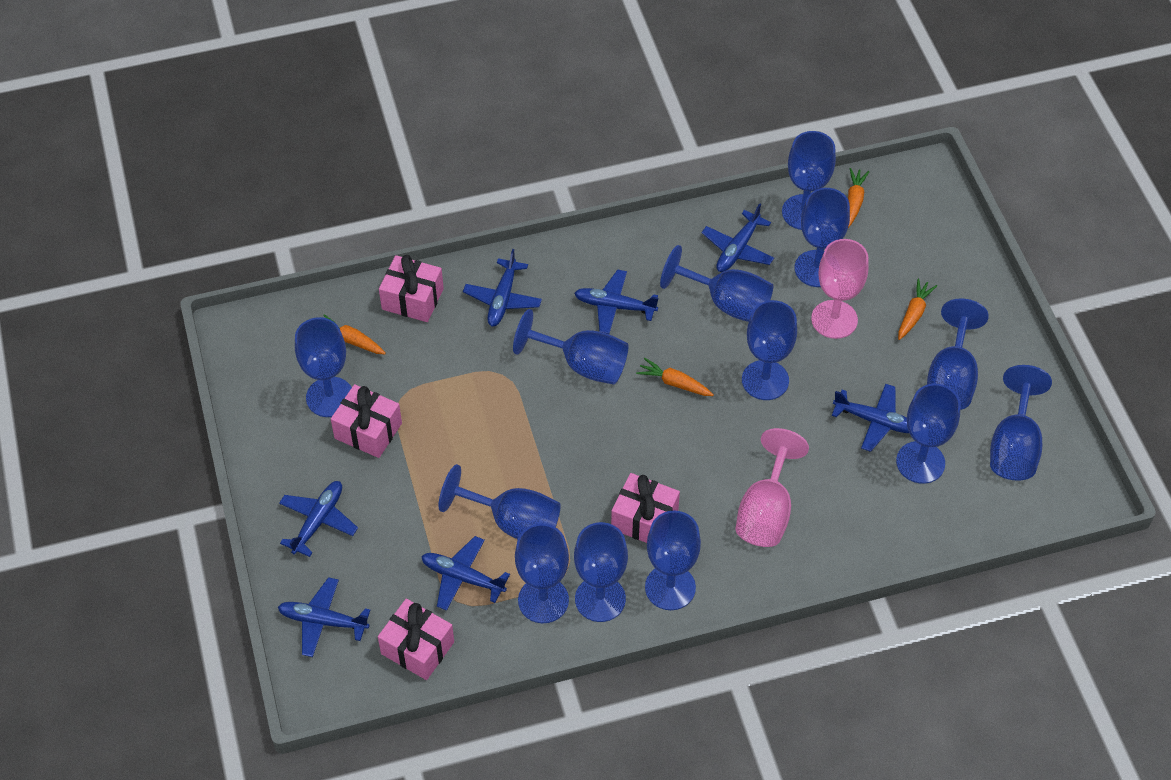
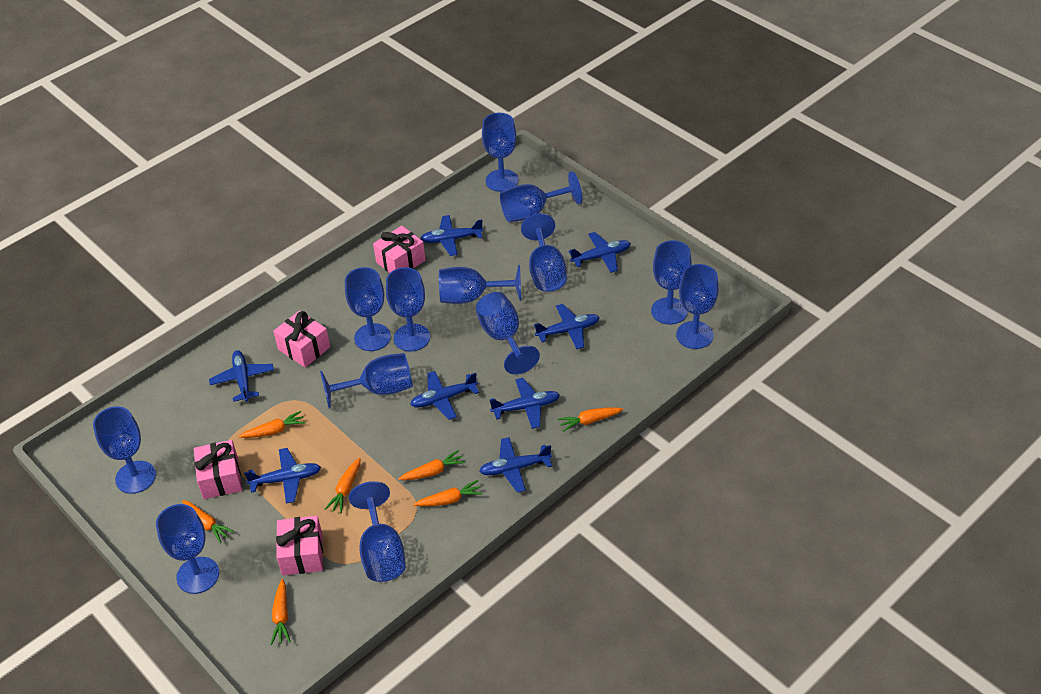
blue plane: [278,577,370,657] [279,481,358,557] [421,536,510,611] [463,249,542,327] [574,269,658,334] [702,203,774,272] [832,384,909,452] = 7 -> [209,350,274,402] [244,448,321,504] [410,371,479,420] [420,215,483,256] [479,437,552,493] [490,378,560,429] [534,304,600,349] [569,232,631,273] = 8
orange carrot: [323,314,386,354] [636,358,714,396] [848,168,869,228] [898,279,937,340] = 4 -> [182,500,234,544] [239,411,305,438] [271,579,291,645] [325,458,361,513] [398,450,465,480] [413,480,483,506] [558,407,623,432] = 7
pink goblet: [735,428,809,547] [811,239,869,339] = 2 -> none = 0

